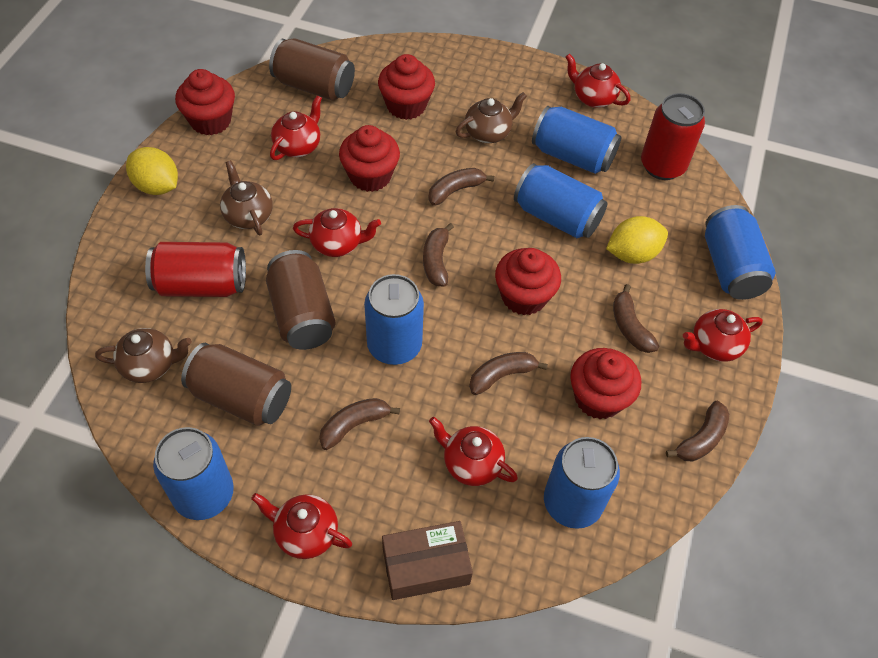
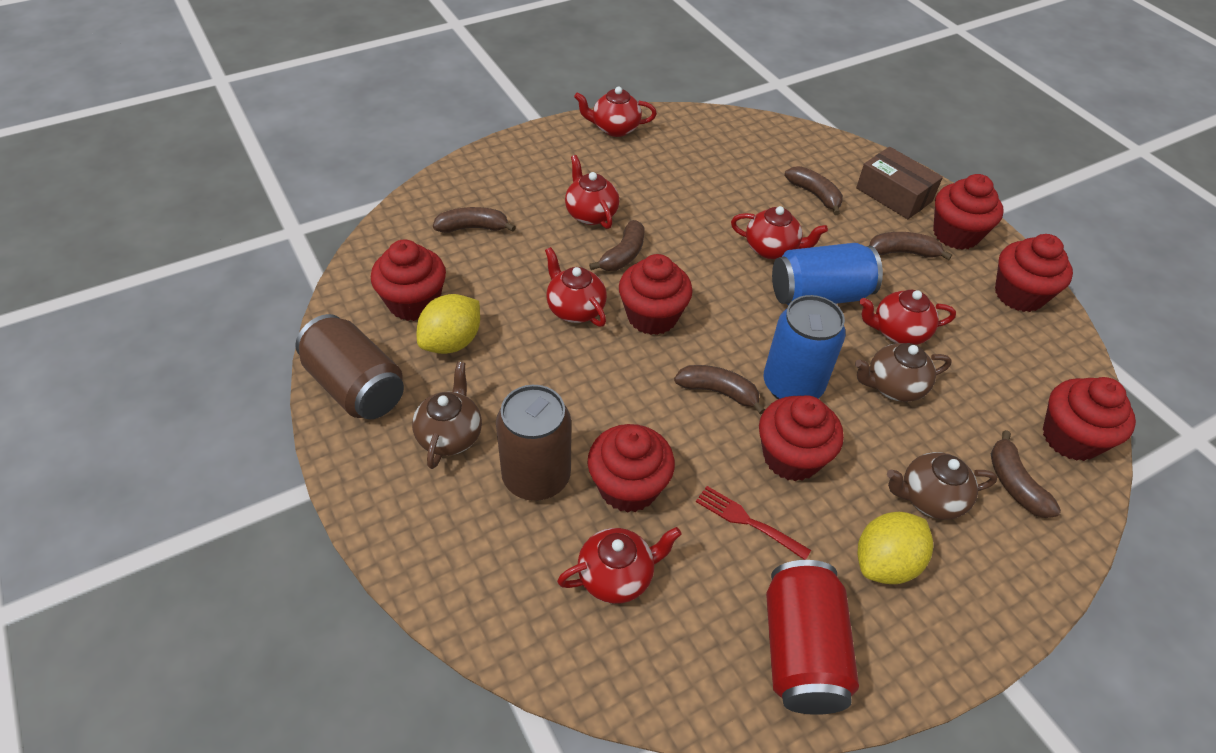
blue can: [153,427,234,520] [364,274,424,365] [514,163,607,238] [532,106,621,174] [544,437,620,529] [705,205,776,300] = 6 -> [764,295,846,399] [772,243,883,305] = 2
brown can: [181,343,291,426] [266,250,336,350] [269,38,355,101] = 3 -> [295,314,404,420] [496,385,571,501] = 2
red can: [145,242,246,297] [641,93,705,180] = 2 -> [766,560,859,715] = 1
red cupcake: [175,69,235,135] [339,125,400,192] [378,54,435,120] [495,248,561,315] [570,348,641,419] = 5 -> [371,240,446,321] [587,424,675,513] [619,254,693,335] [759,395,844,481] [933,174,1004,250] [995,234,1073,312] [1043,377,1136,461] = 7
red fork: none = 0 -> [696,486,811,560] = 1

